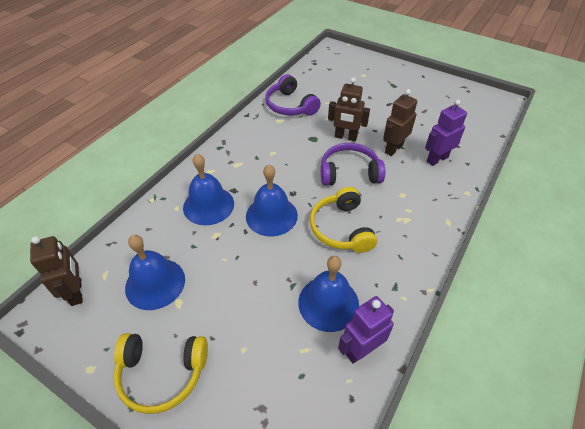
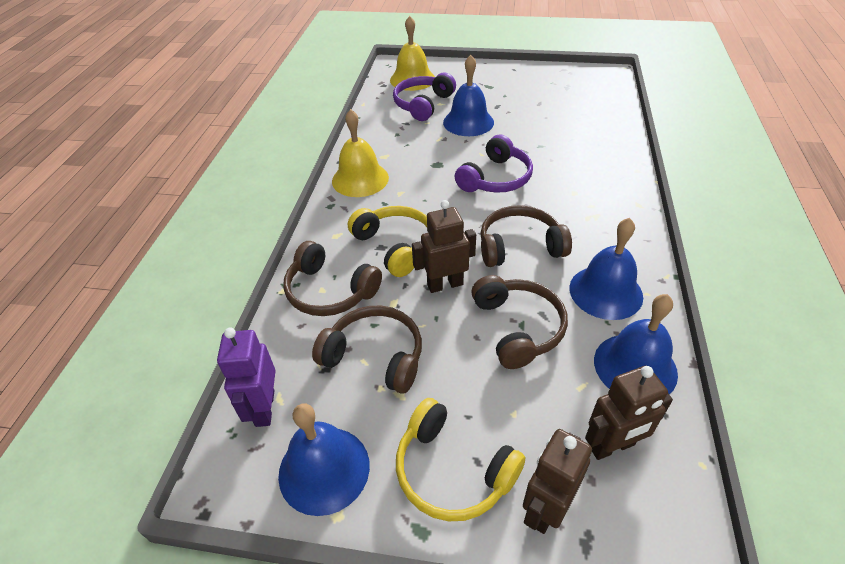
brown headphones: none = 0 -> [283,241,382,316] [312,306,422,394] [471,275,568,369] [480,205,572,267] = 4
purple robot: [338,296,394,364] [425,100,467,166] = 2 -> [217,328,276,427] = 1
yellow bell: none = 0 -> [332,109,389,197] [390,16,435,91] = 2

